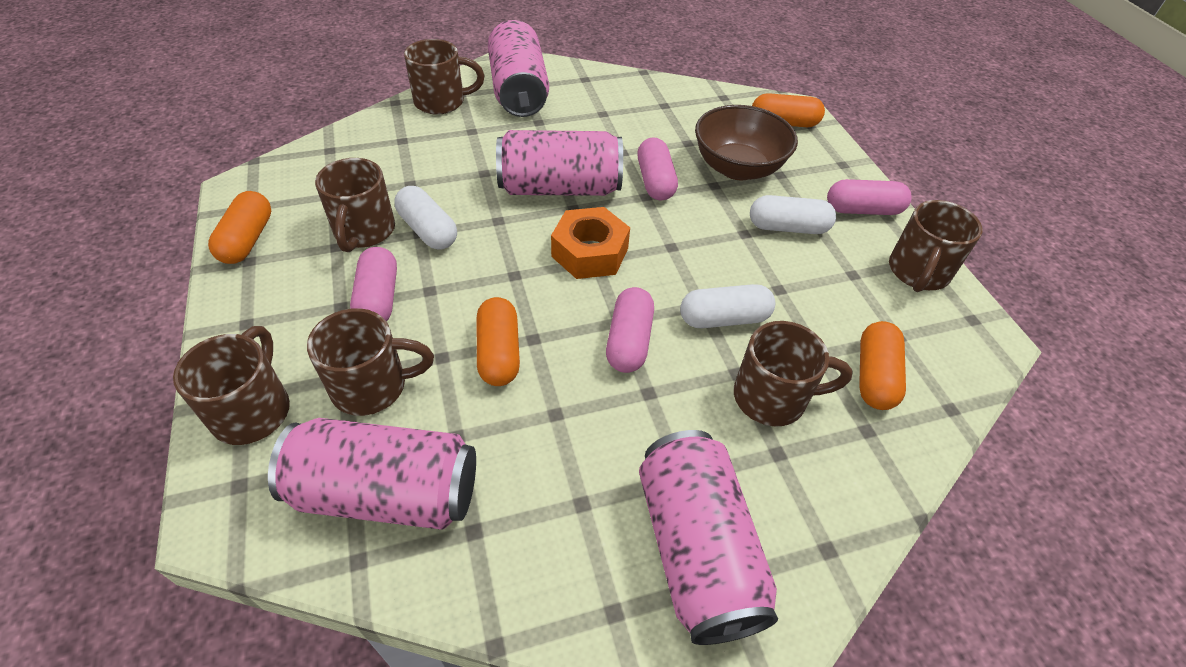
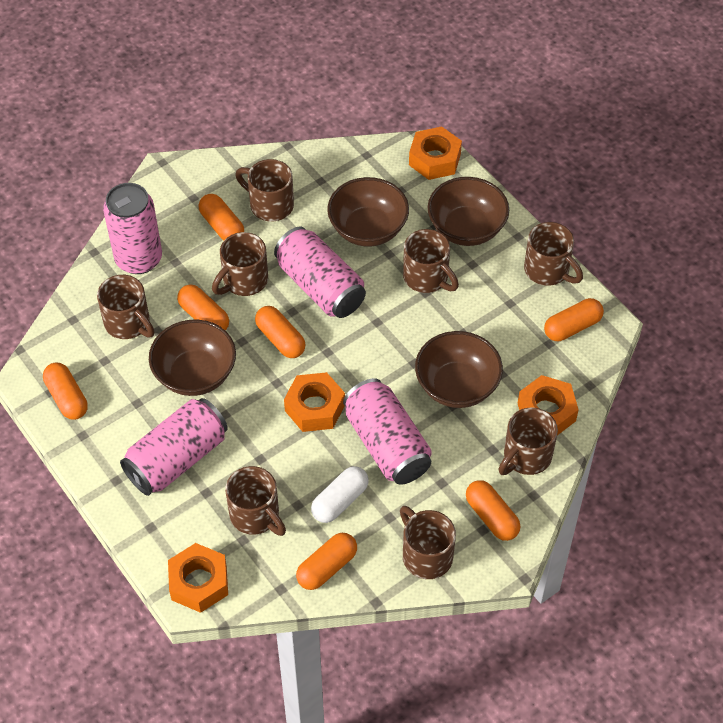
brown bowl: [695,105,798,180] = 1 -> [149,320,236,396] [327,177,409,247] [415,331,503,408] [428,177,509,246] = 4
brown mug: [173,326,290,445] [307,308,434,416] [315,158,395,252] [404,39,484,115] [734,321,853,427] [889,200,983,292] = 6 -> [97,275,154,339] [212,232,268,296] [225,466,286,536] [235,159,294,222] [400,506,456,579] [403,229,459,293] [498,408,558,475] [524,222,583,286] = 8
orange capsule: [208,191,271,264] [477,297,520,386] [752,93,825,127] [859,321,906,410] = 4 -> [43,363,88,420] [177,285,229,330] [199,194,244,240] [255,306,306,358] [296,533,357,590] [466,480,520,541] [544,298,604,341] = 7
orange nut: [551,207,630,279] = 1 -> [168,543,228,613] [284,372,345,432] [409,126,462,180] [518,375,579,435] = 4
pink capsule: [350,247,397,321] [606,287,654,373] [637,138,678,201] [827,179,912,215] = 4 -> none = 0
white capsule: [394,186,457,250] [680,284,775,328] [750,195,836,234] = 3 -> [311,466,369,523] = 1

